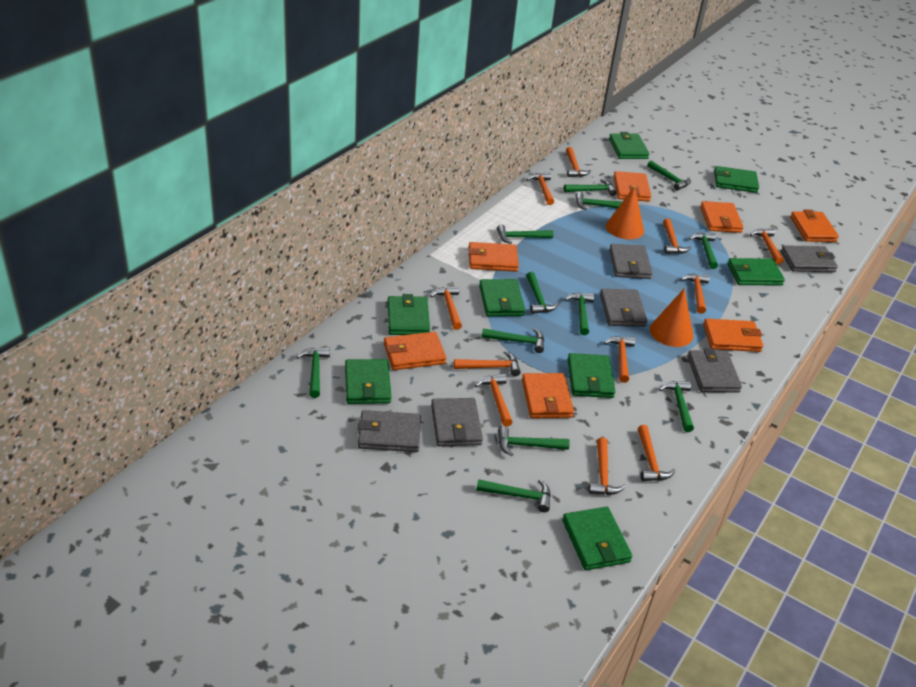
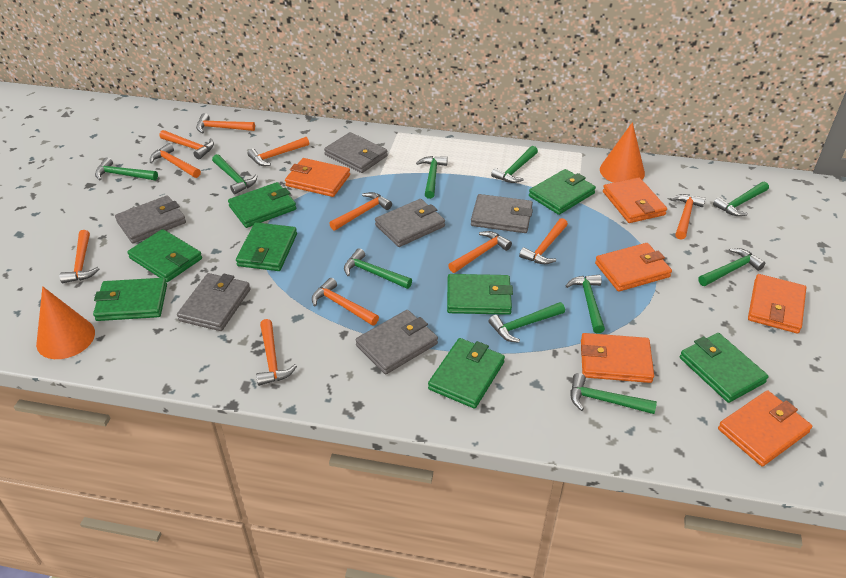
green hammer: [296,348,330,398] [476,479,551,512] [482,328,544,353] [497,224,553,244] [498,426,570,456] [526,272,559,314] [564,179,617,196] [565,293,594,335] [575,192,622,210] [647,160,691,191] [659,381,694,432] [689,233,718,269] = 12 -> [95,157,158,180] [212,154,258,194] [344,248,412,289] [416,156,448,199] [488,302,565,343] [491,146,538,183] [566,275,605,334] [571,373,657,414] [698,248,765,286] [713,181,769,216] = 10
orange wallet: [384,332,446,370] [468,242,519,272] [522,373,574,418] [613,171,651,202] [700,201,744,233] [703,318,763,352] [790,210,839,242] = 7 -> [285,158,350,197] [581,333,654,383] [595,243,672,292] [603,177,667,223] [718,390,812,466] [748,274,806,334] = 6

